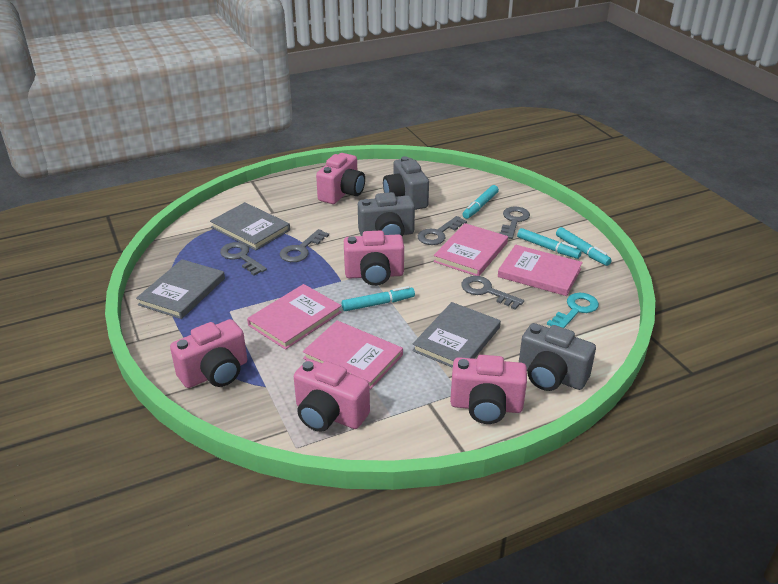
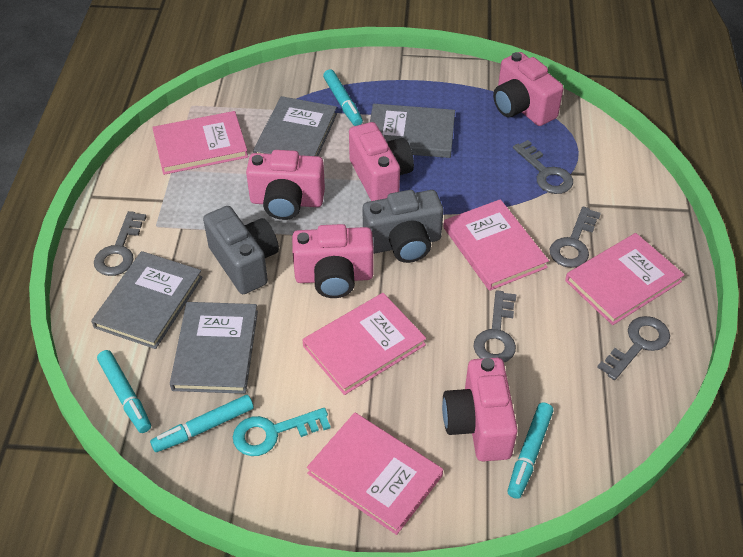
grey book: [136,259,225,319] [210,202,290,250] [412,302,501,368] = 3 -> [91,251,203,349] [170,302,258,394] [253,96,337,156] [370,104,455,158] = 4
grey camera: [358,192,415,237] [383,156,429,210] [519,323,596,391] = 3 -> [203,206,279,294] [363,190,443,263] = 2
pink book: [247,284,342,350] [303,320,403,389] [433,223,508,276] [498,245,583,296] = 4 -> [152,111,248,175] [302,293,426,395] [307,412,443,535] [443,199,549,291] [565,233,685,325] = 5

